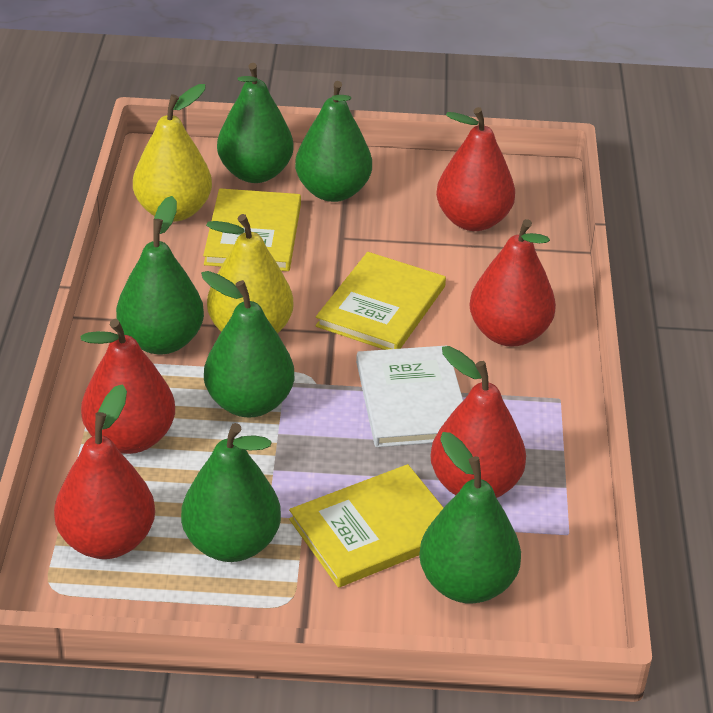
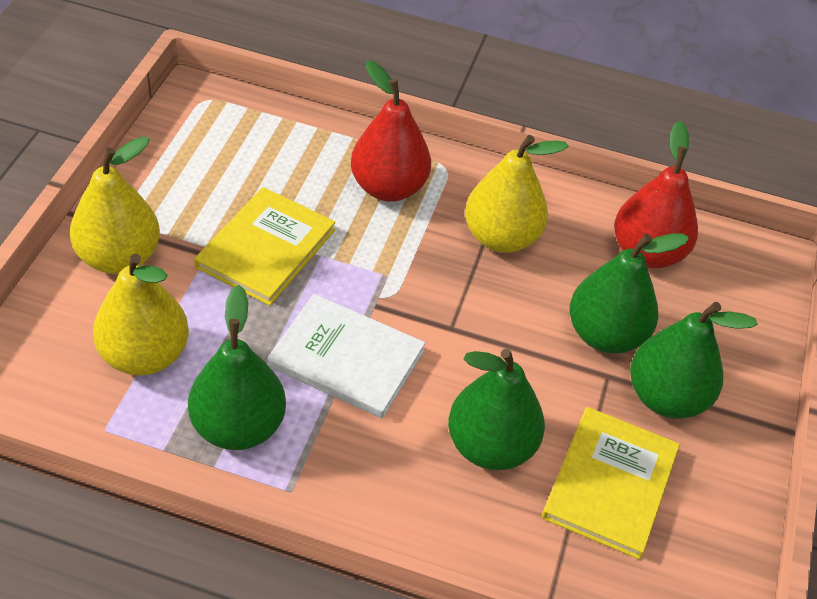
green pear: [116,196,204,354] [181,423,281,562] [201,271,294,417] [217,63,294,183] [295,81,372,202] [419,432,521,604] = 6 -> [188,285,286,450] [448,349,545,470] [570,234,689,354] [630,302,758,419] = 4
red pear: [54,384,155,559] [81,319,175,454] [430,346,526,498] [436,107,515,231] [469,219,556,347] = 5 -> [351,60,431,202] [614,121,698,268] = 2
yellow book: [203,188,301,271] [289,464,444,588] [316,252,446,350] = 3 -> [194,187,336,306] [542,407,680,559] = 2
yellow pear: [133,84,212,222] [206,214,293,334] = 2 -> [70,136,160,274] [93,254,189,376] [465,135,569,253] = 3

